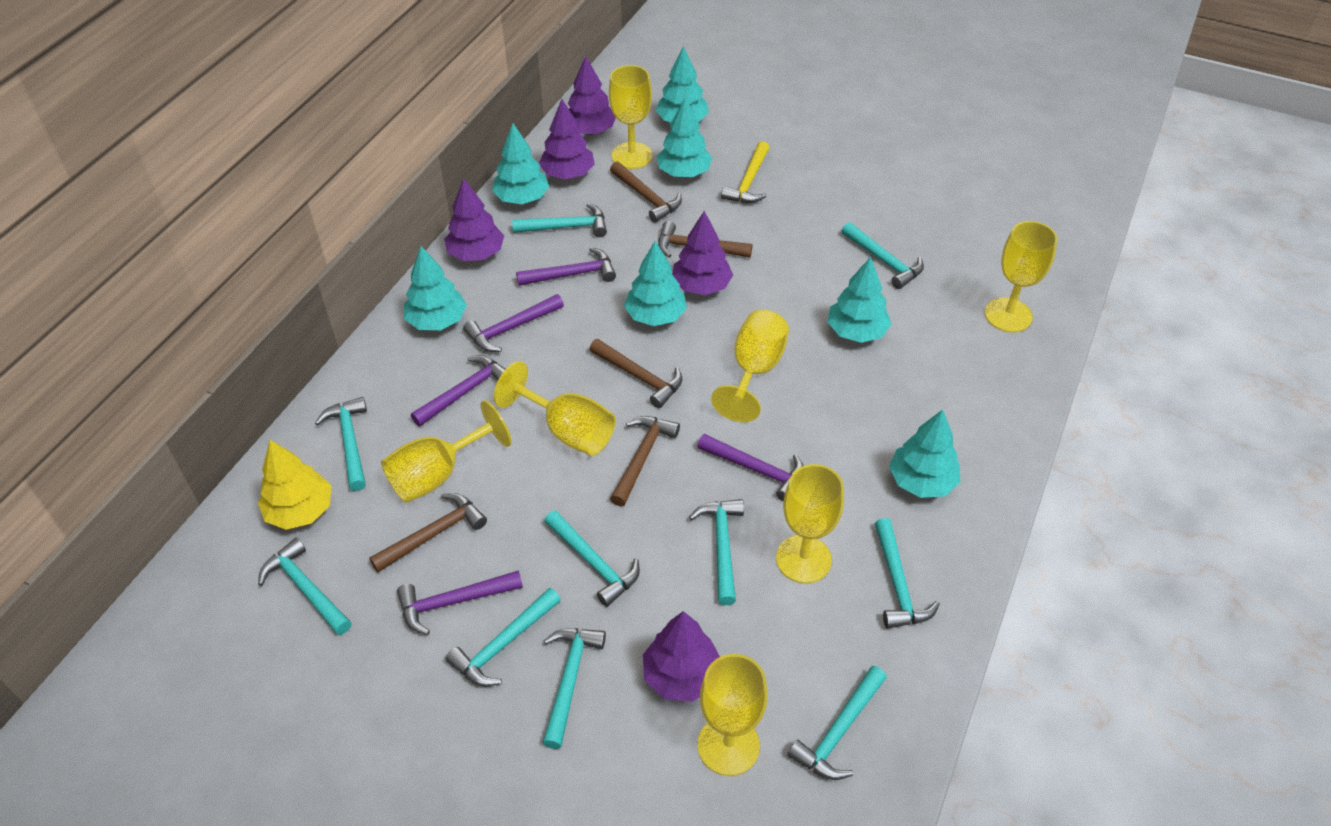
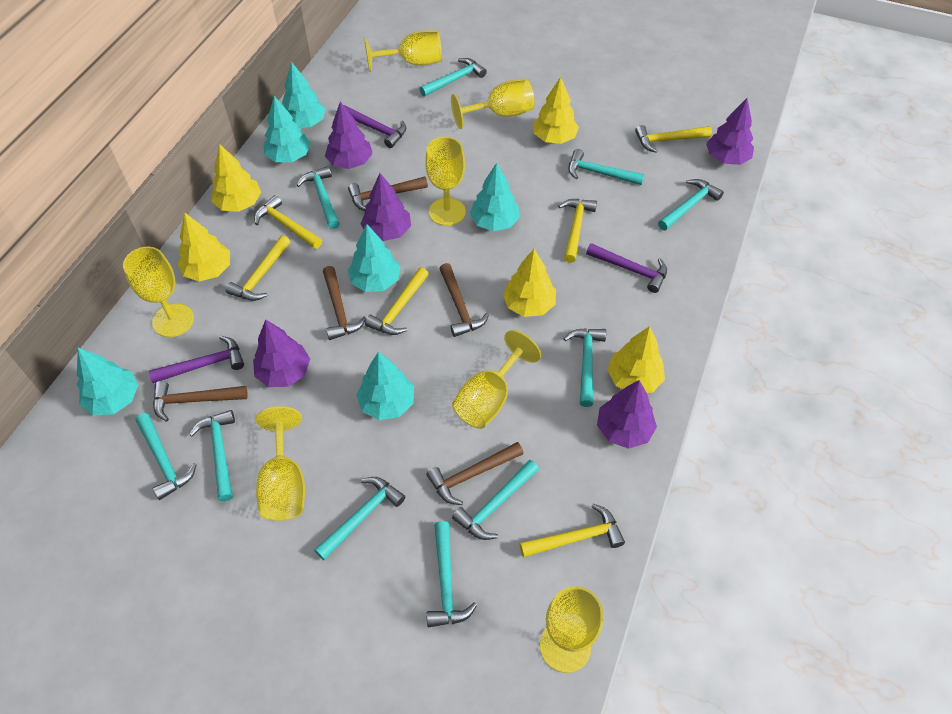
purple hammer: [397,570,523,635] [411,355,505,426] [463,294,564,352] [516,247,616,286] [697,434,804,501] = 5 -> [149,336,244,383] [344,105,406,148] [586,243,667,293] = 3
turquoise tree: [404,246,467,330] [492,123,549,204] [624,241,687,326] [656,46,709,122] [657,97,712,177] [828,257,891,343] [889,409,960,498] = 7 -> [77,348,138,415] [264,96,311,162] [282,62,326,128] [348,224,401,292] [356,352,414,420] [470,163,520,231] = 6
yellow hammer: [721,141,769,203] = 1 -> [226,235,291,301] [254,195,322,249] [365,267,429,335] [520,504,625,557] [558,199,597,263] [635,125,712,153] = 6
yellow tree: [258,440,331,530] = 1 -> [178,213,230,281] [211,144,261,212] [503,249,556,317] [533,77,579,144] [607,326,665,393] = 5

